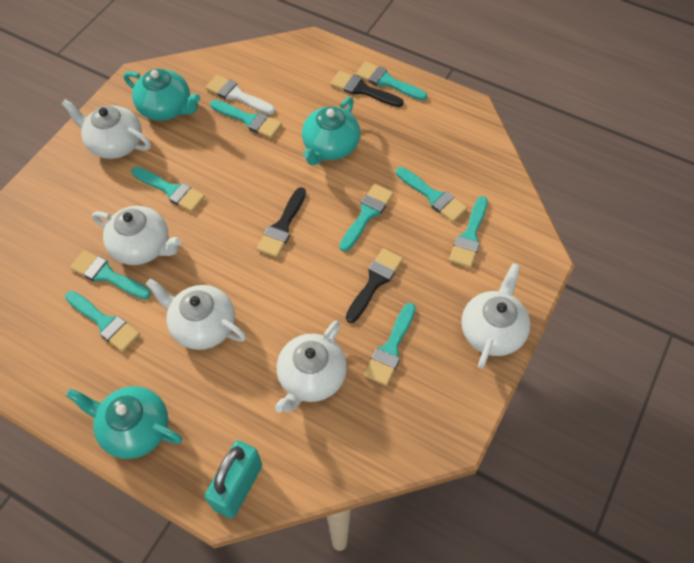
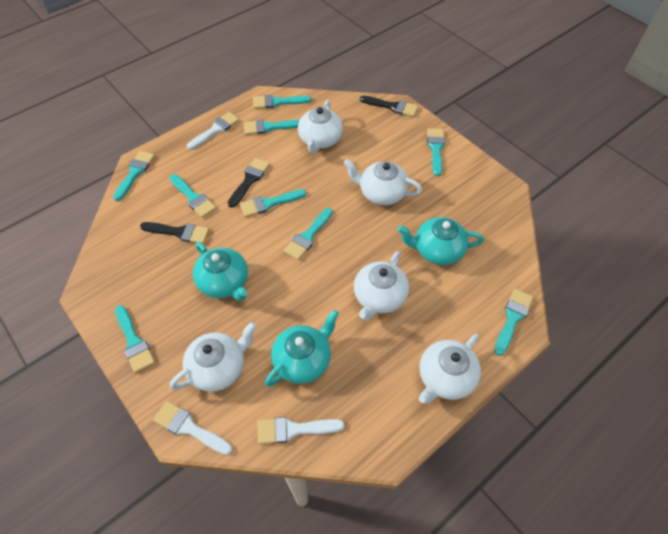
turquoise padlock: [205,441,262,519] = 1 -> none = 0
white brush: [205,75,275,115] = 1 -> [153,401,233,455] [187,112,239,150] [258,417,344,444] = 3

